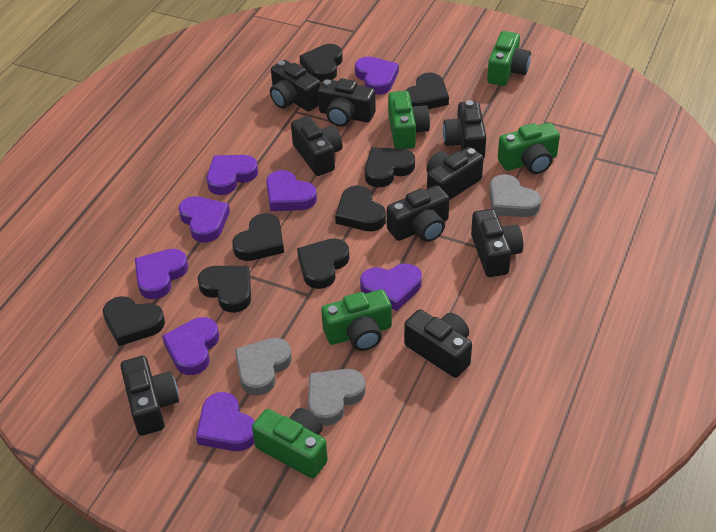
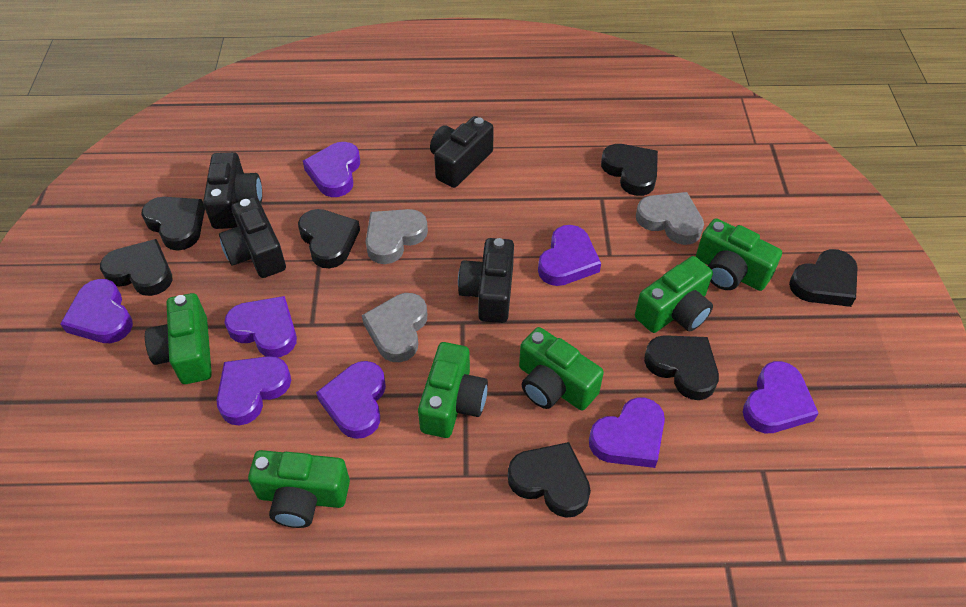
black camera: [120,356,179,436] [270,60,321,112] [291,116,342,176] [318,78,376,127] [387,185,449,242] [404,309,472,378] [426,147,484,200] [443,100,486,158] [471,209,523,277] = 9 -> [203,152,262,229] [219,197,286,278] [430,116,494,188] [458,238,514,323] = 4
black heart: [103,296,165,346] [198,266,251,313] [232,213,284,261] [297,238,350,289] [299,44,343,82] [335,186,386,231] [365,147,415,187] [405,73,449,109] = 8 -> [100,239,172,296] [141,197,205,251] [298,209,360,268] [508,442,591,518] [601,144,658,196] [644,335,719,400] [789,249,858,307] = 7
green camera: [252,408,328,478] [321,289,392,351] [388,91,430,149] [487,31,531,86] [498,123,560,174] = 5 -> [145,293,212,384] [248,450,350,528] [418,342,488,438] [519,327,604,410] [635,256,713,333] [696,218,782,291] = 6

